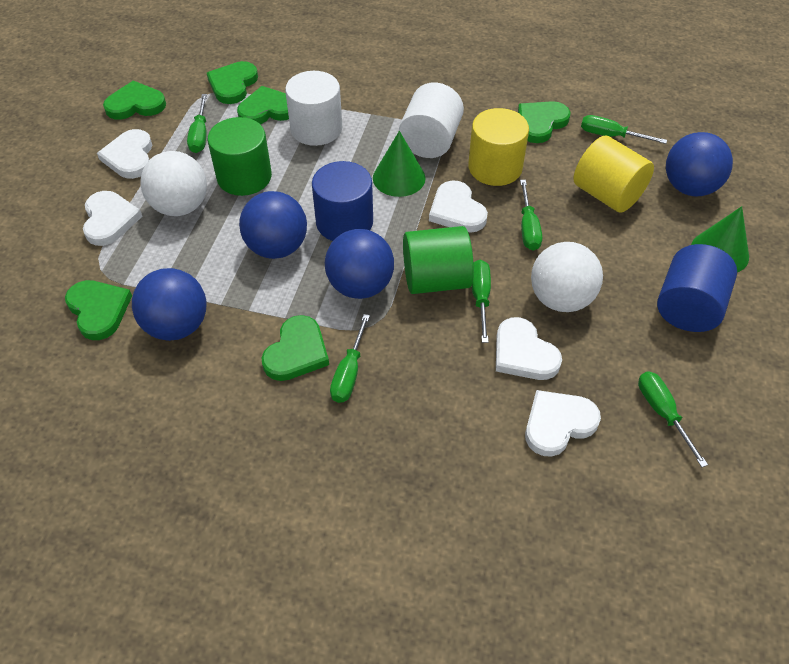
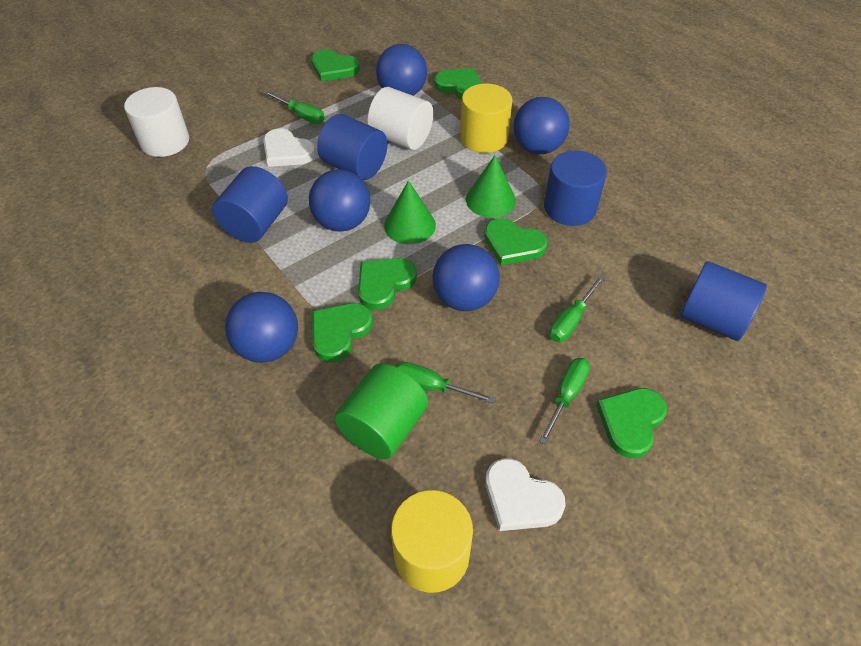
blue ball: [132,268,207,341] [239,191,307,259] [325,229,394,299] [666,132,733,196] = 4 -> [225,292,298,363] [309,169,370,232] [376,44,427,96] [432,244,500,311] [514,97,570,154] = 5
blue cylinder: [312,161,373,241] [657,244,737,332] = 2 -> [212,166,288,243] [317,114,388,180] [544,151,607,226] [680,261,767,341] = 4
green cylinder: [208,117,272,196] [403,226,474,294] = 2 -> [334,363,428,459] = 1
green screwdriver: [187,94,207,153] [330,314,370,403] [472,260,491,343] [520,180,542,250] [581,115,667,144] [638,372,708,467] = 6 -> [264,91,325,124] [395,362,495,404] [539,358,590,444] [549,275,605,342] = 4
white ball: [140,151,207,216] [531,242,603,312] = 2 -> none = 0
white heart: [83,191,143,246] [97,129,152,179] [429,180,488,233] [496,317,562,380] [525,390,601,457] = 5 -> [263,128,315,167] [485,458,566,531] = 2

